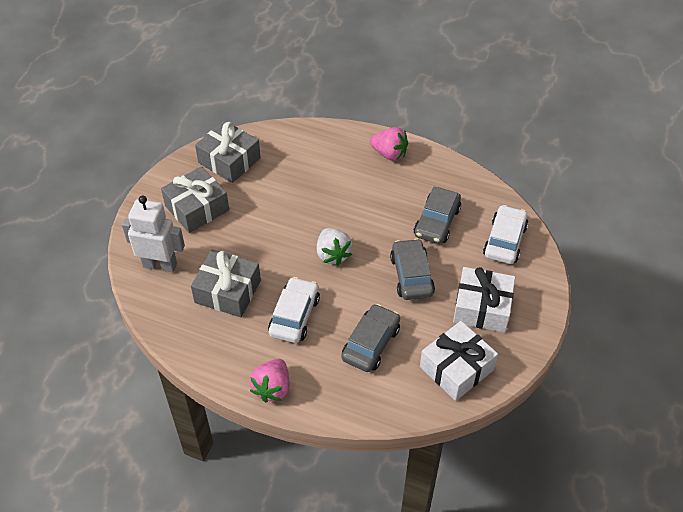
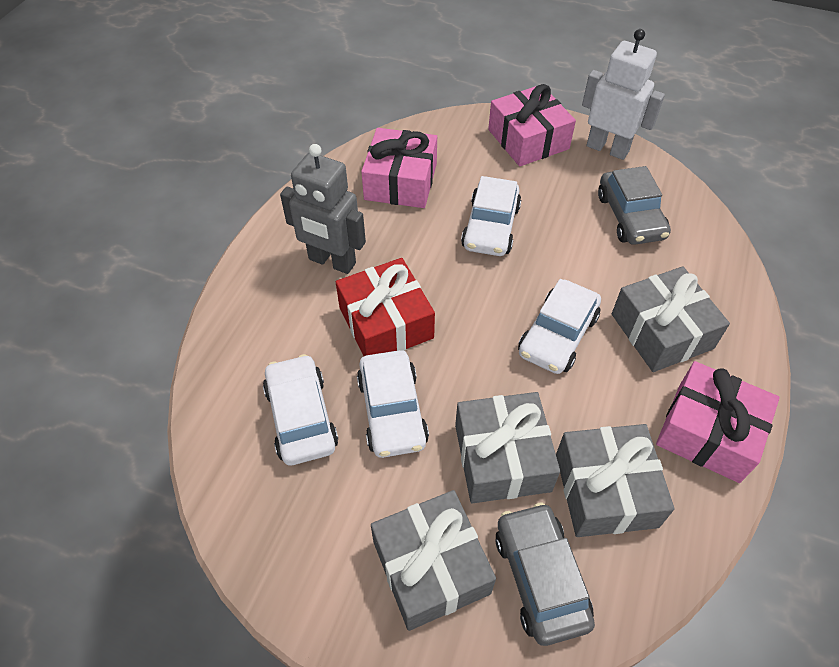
grey car: [342,304,400,372] [390,238,435,300] [414,186,461,244] = 3 -> [495,502,595,646] [598,166,671,245] = 2
grey gift: [161,166,229,233] [191,249,261,317] [195,120,261,183] = 3 -> [371,490,496,631] [455,392,560,504] [556,424,675,537] [612,266,730,372] = 4
grey robot: none = 0 -> [280,144,366,274] = 1
pink gift: none = 0 -> [361,128,437,208] [488,84,576,166] [656,361,780,483] = 3
pink strawberry: [250,359,290,403] [370,127,408,161] = 2 -> none = 0
red gift: none = 0 -> [336,258,435,356] = 1
white car: [268,277,320,343] [483,205,528,264] = 2 -> [263,354,338,465] [357,350,429,458] [461,176,521,256] [518,279,601,374] = 4
white gift: [420,321,498,401] [453,267,515,333] = 2 -> none = 0
white strawberry: [317,228,352,266] = 1 -> none = 0

